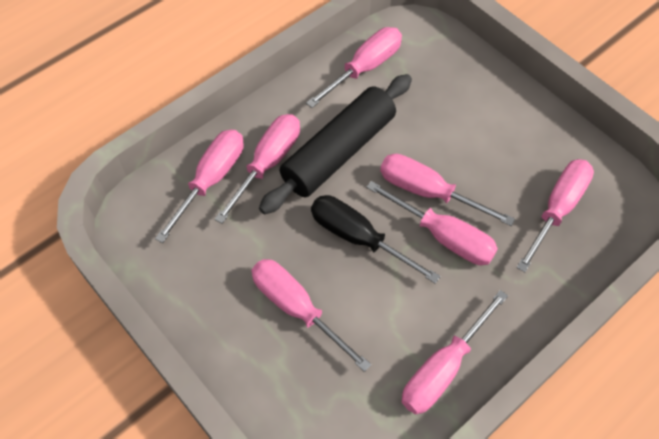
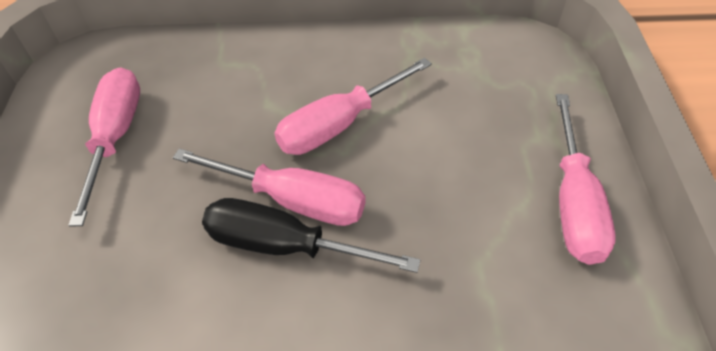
black rolling pin: [259,74,412,214] = 1 -> none = 0
pink screwdriver: [155,130,244,243] [214,114,300,224] [251,259,371,372] [306,27,402,108] [366,181,498,265] [380,154,515,226] [402,290,508,414] [516,159,594,272] = 8 -> [68,67,140,227] [173,148,366,226] [275,58,432,155] [556,94,616,265] = 4

